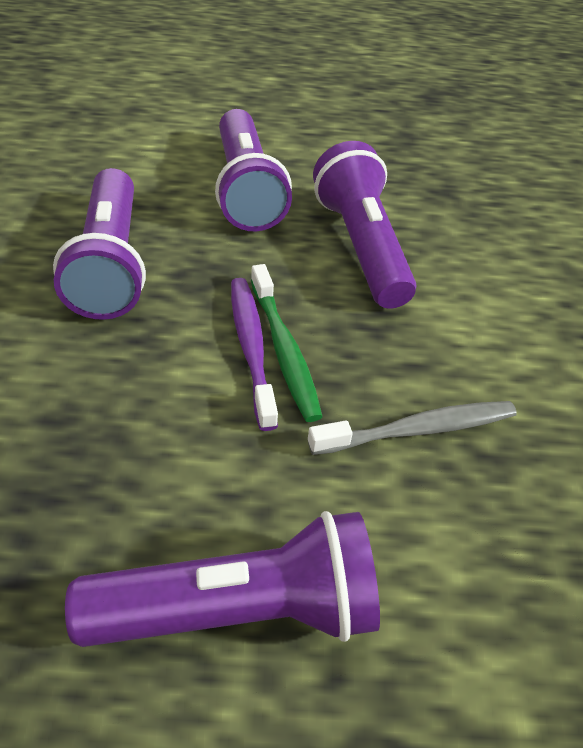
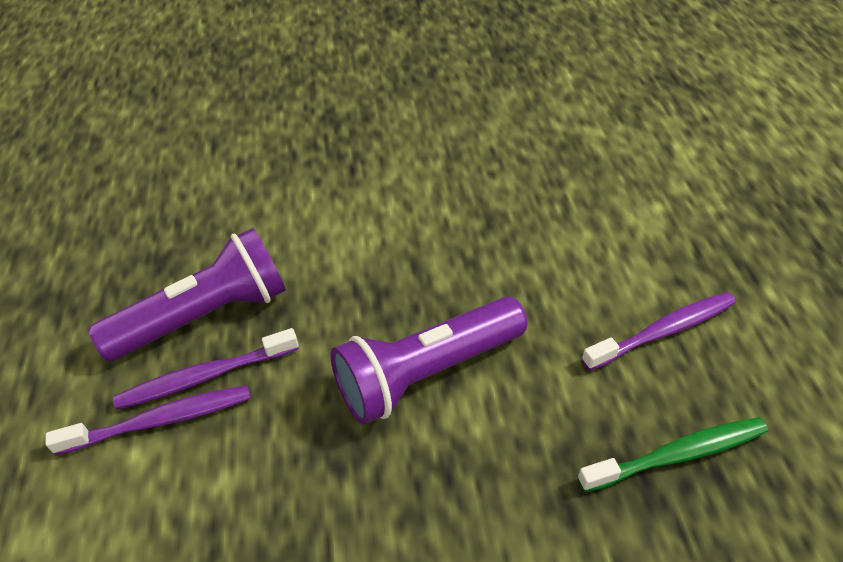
grey toothbrush: [308,401,517,455] = 1 -> none = 0
purple flashlight: [53,168,146,320] [65,511,380,647] [215,109,292,231] [313,141,417,309] = 4 -> [88,228,286,361] [331,297,527,425] = 2
purple toothbrush: [231,278,278,431] = 1 -> [45,385,251,455] [113,328,299,410] [582,292,736,371] = 3

